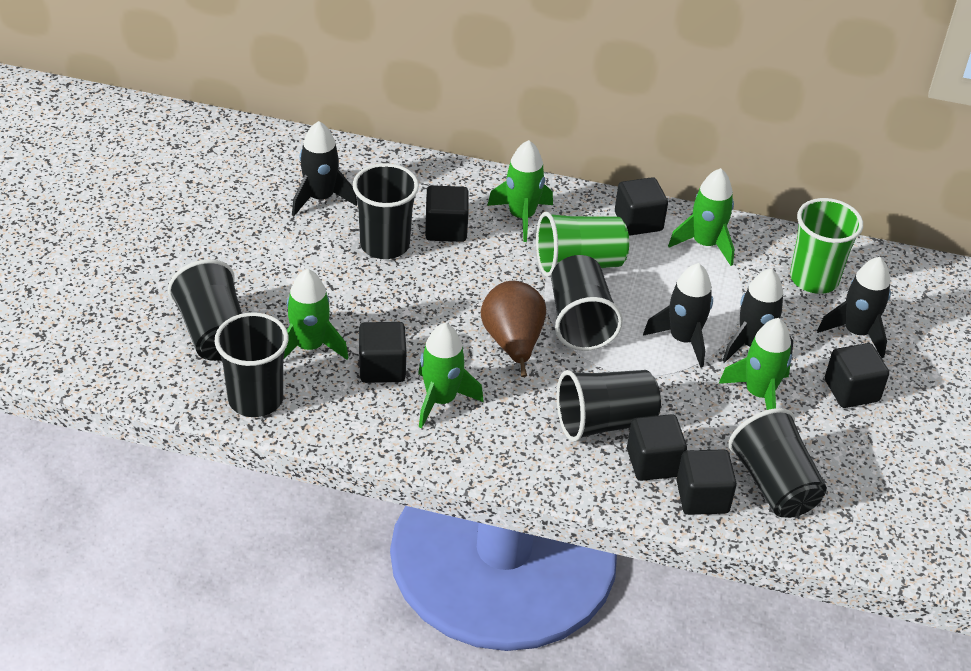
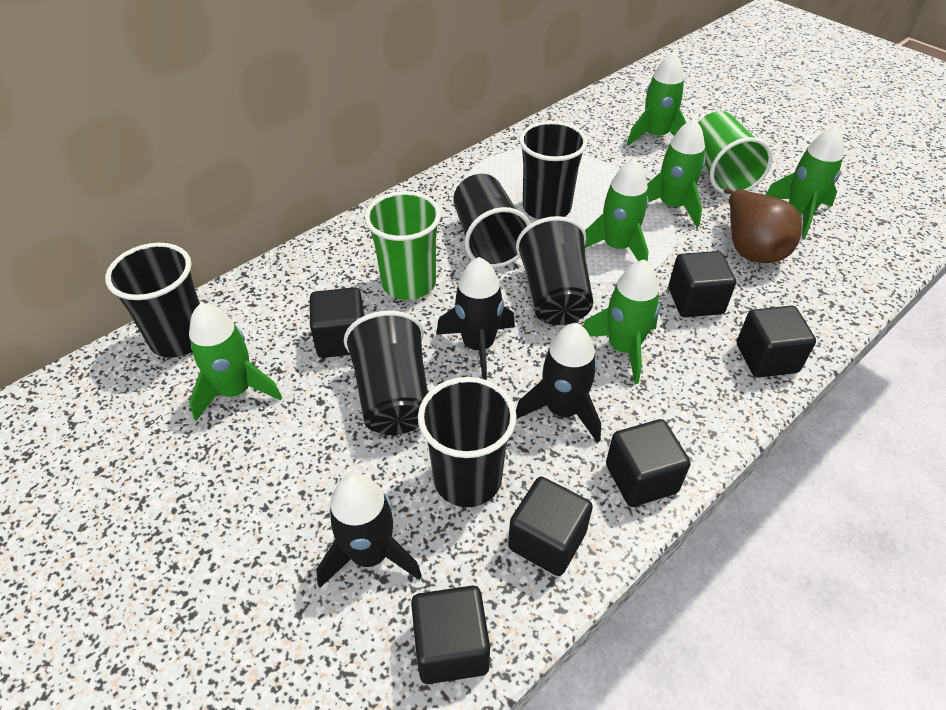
black rocket: [292,121,357,216] [643,263,713,368] [722,269,793,362] [817,257,891,358] = 4 -> [316,473,422,588] [436,257,515,380] [516,323,601,443] = 3
green rocket: [284,269,349,359] [418,323,484,428] [487,140,553,242] [668,168,734,266] [719,318,792,410] = 5 -> [189,303,282,421] [583,259,660,384] [585,158,649,262] [627,52,686,146] [647,118,705,227] [766,125,844,238] = 6

